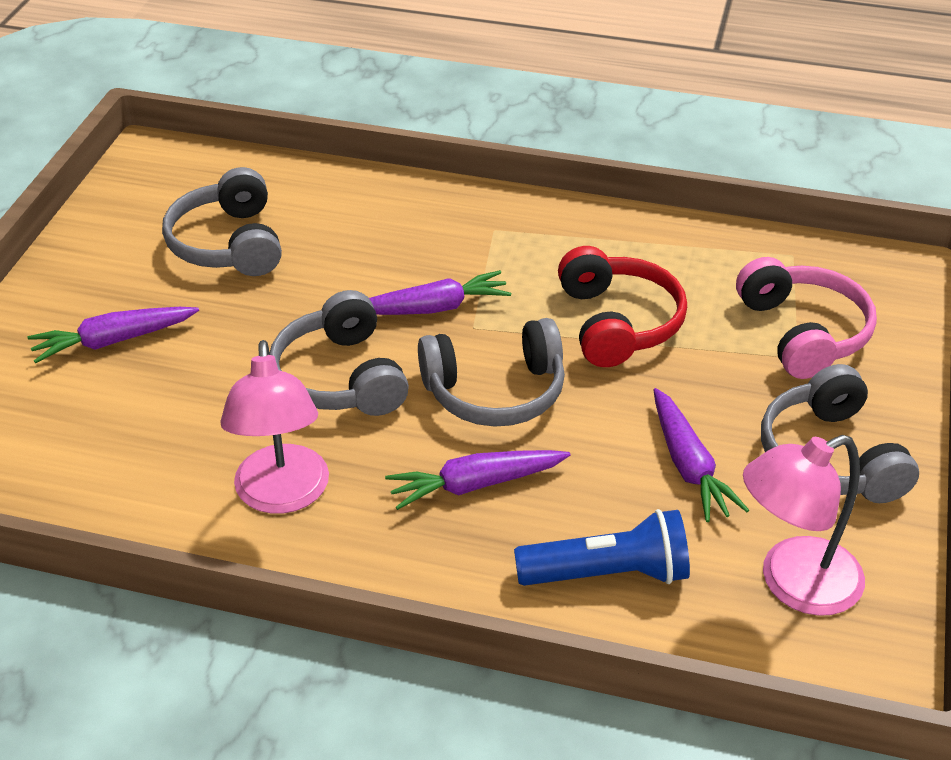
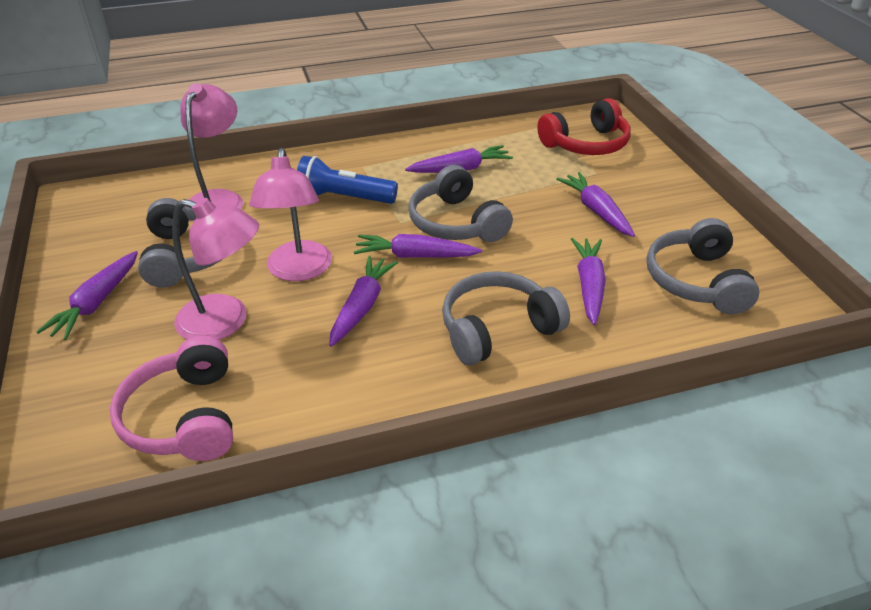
pink lamp: [220,340,329,514] [743,435,865,616] = 2 -> [172,198,259,340] [180,83,243,222] [249,148,332,281] = 3
purple carrot: [27,307,199,363] [369,270,511,315] [385,450,571,510] [653,388,749,522] = 4 -> [36,251,138,340] [329,256,398,347] [354,234,482,258] [405,145,513,173] [556,172,635,237] [571,238,606,325] = 6

